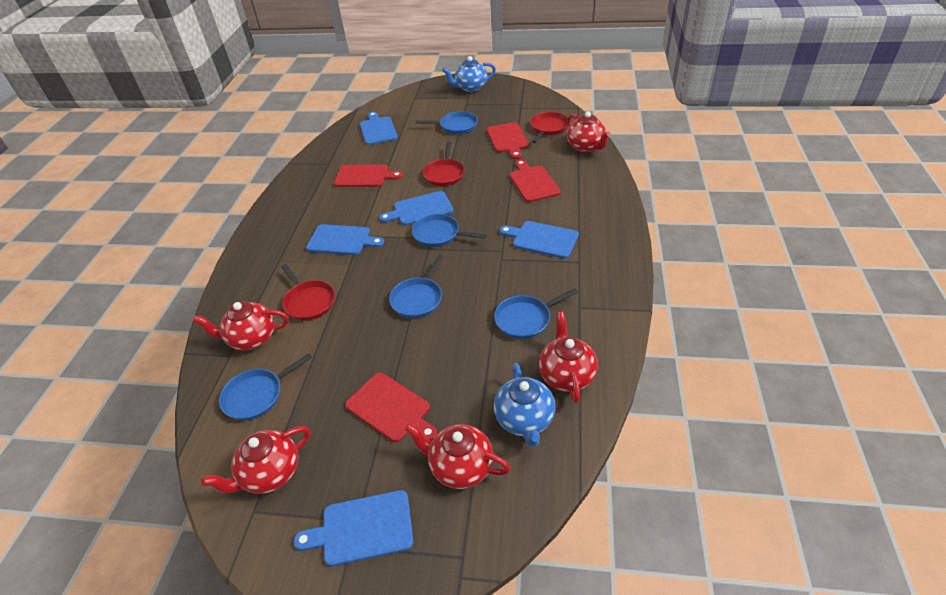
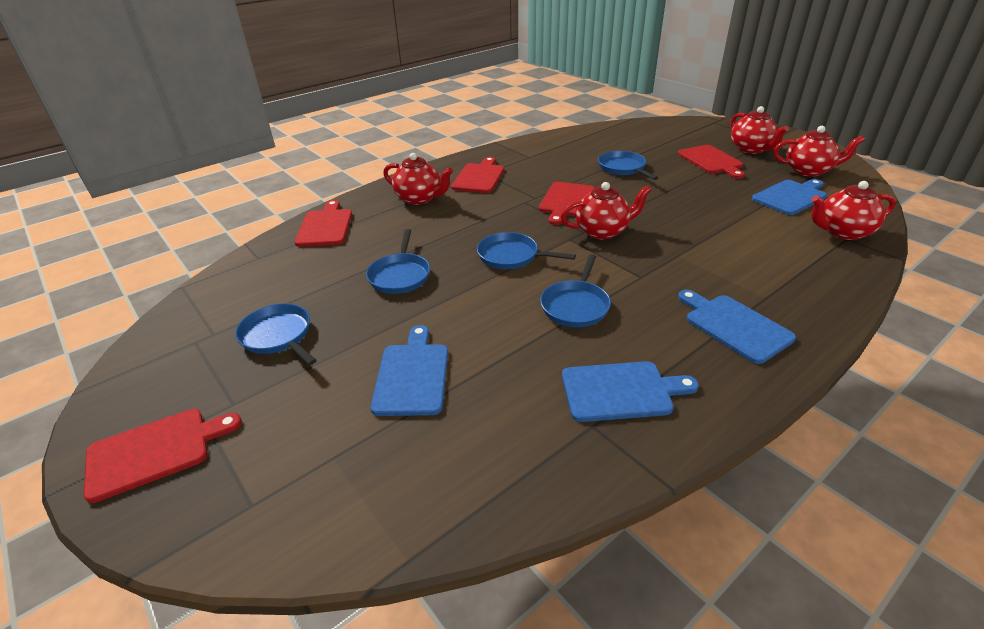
blue cutting board: [293,490,414,567] [306,224,384,255] [360,112,398,145] [379,191,454,226] [500,221,579,259] = 5 -> [371,325,448,416] [562,361,699,422] [678,290,796,364] [752,179,827,215] = 4
blue teapot: [442,56,496,92] [494,363,556,447] = 2 -> none = 0
red cutting board: [334,164,403,187] [345,373,437,442] [487,122,529,159] [509,160,561,202] = 4 -> [84,409,242,503] [294,200,352,247] [451,157,504,193] [539,182,594,225] [678,145,745,179] = 5
red pan: [281,264,335,321] [423,142,465,186] [530,112,568,143] = 3 -> none = 0

